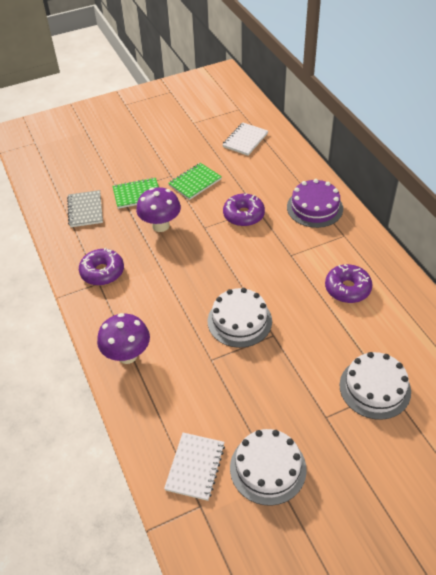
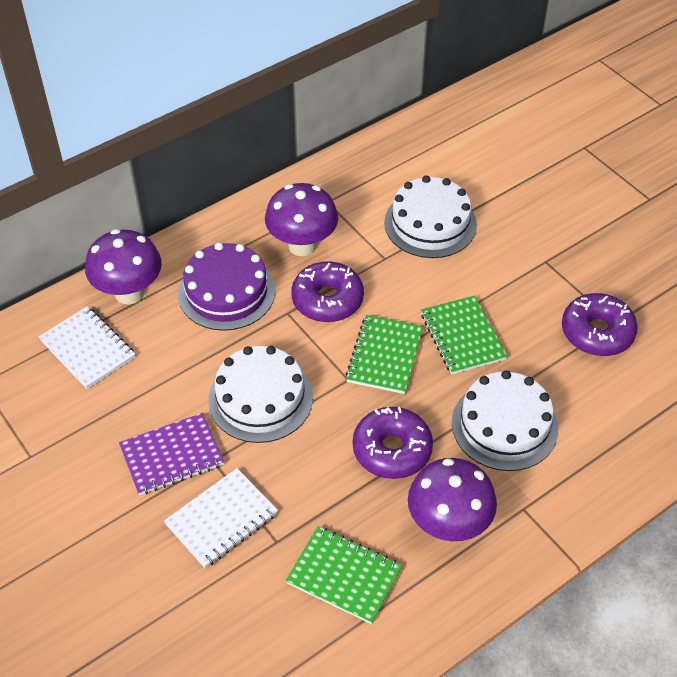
green notebook: [112,178,159,209] [168,163,222,200] = 2 -> [286,526,402,624] [346,315,423,394] [421,296,507,374] = 3
grey notebook: [67,190,103,227] = 1 -> none = 0
purple mushroom: [97,313,150,364] [136,187,181,232] = 2 -> [85,229,162,304] [265,183,338,256] [408,458,497,541] = 3
purple notebook: none = 0 -> [119,413,224,495] = 1

